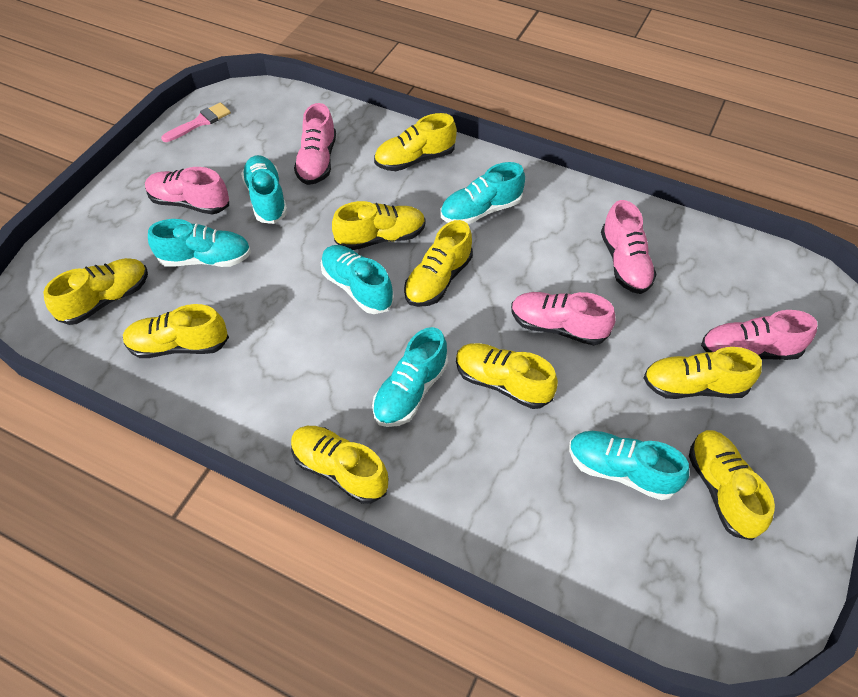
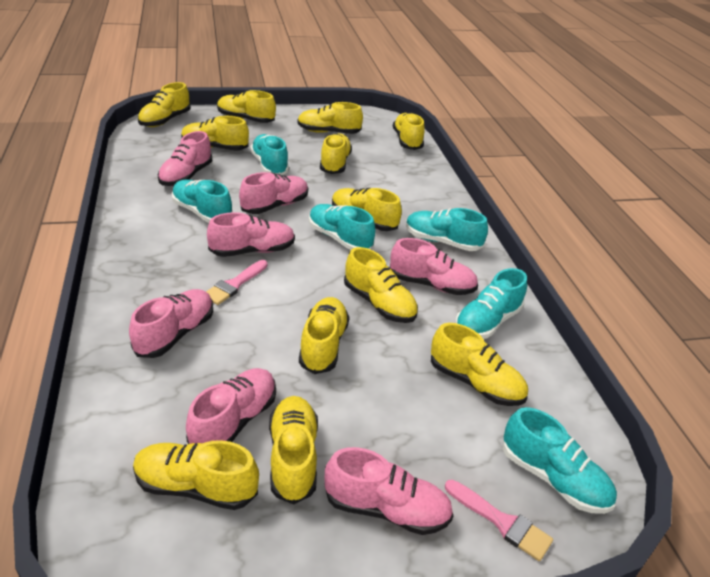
pink brush: [161,102,231,142] = 1 -> [206,260,267,305] [445,480,553,561] = 2
pink shoe: [145,167,229,214] [294,103,336,185] [511,292,615,345] [601,200,657,294] [701,310,818,360] = 5 -> [129,289,213,358] [158,131,212,186] [186,368,276,444] [207,212,295,257] [239,172,308,214] [325,447,453,535] [390,238,478,295] = 7
yellow shoe: [43,258,148,325] [123,304,229,358] [291,426,389,504] [332,201,426,250] [374,113,457,171] [404,220,473,307] [456,343,558,409] [643,347,762,399] [689,430,775,541] = 9 -> [133,440,259,510] [138,82,191,127] [181,116,249,151] [217,90,276,123] [269,396,318,504] [297,102,363,134] [299,297,349,374] [320,133,352,174] [332,188,402,231] [344,247,418,323] [393,113,425,150] [431,323,528,406] = 12

